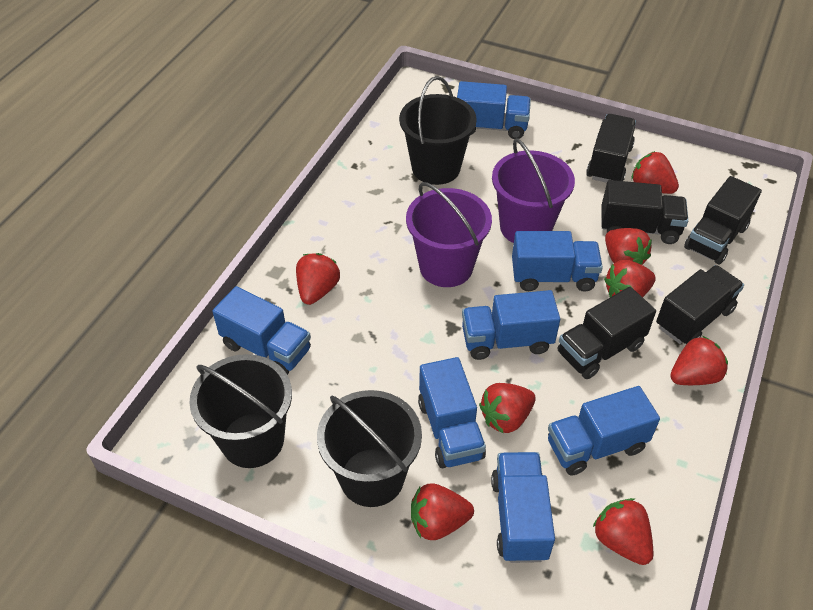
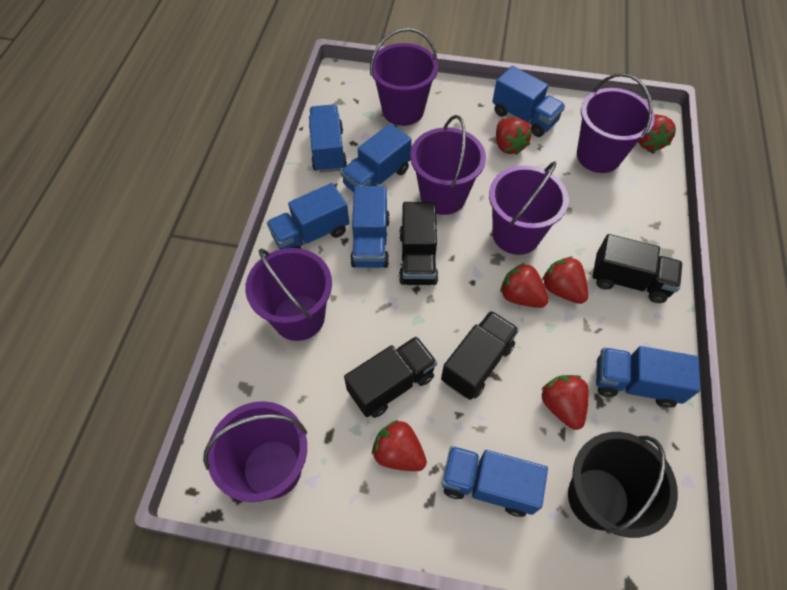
black bucket: [189,354,292,468] [317,390,422,507] [399,76,477,185] = 3 -> [568,432,678,538] = 1
black truck: [558,287,656,379] [586,114,636,183] [601,180,688,244] [656,265,744,344] [684,176,762,264] = 5 -> [344,336,437,418] [399,202,438,285] [441,311,519,400] [592,234,683,303] = 4
purple bucket: [406,182,492,287] [492,138,575,243] = 2 -> [203,401,307,502] [245,248,332,341] [370,28,438,126] [410,115,486,215] [489,161,569,255] [577,73,655,173] = 6
red strawberry: [296,253,340,305] [411,484,474,540] [479,383,535,434] [593,498,653,565] [604,260,656,297] [605,228,652,265] [631,151,679,194] [670,336,728,385] = 8 -> [372,420,427,471] [496,118,532,155] [500,263,549,308] [541,375,589,430] [542,256,588,304] [638,114,676,152] = 6

